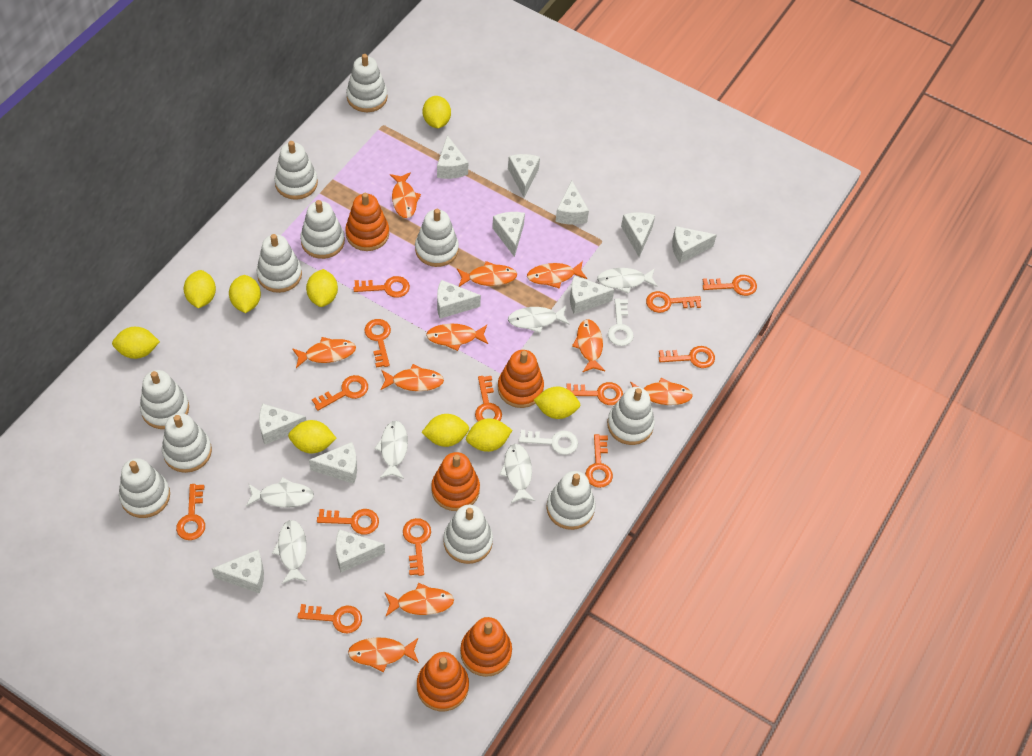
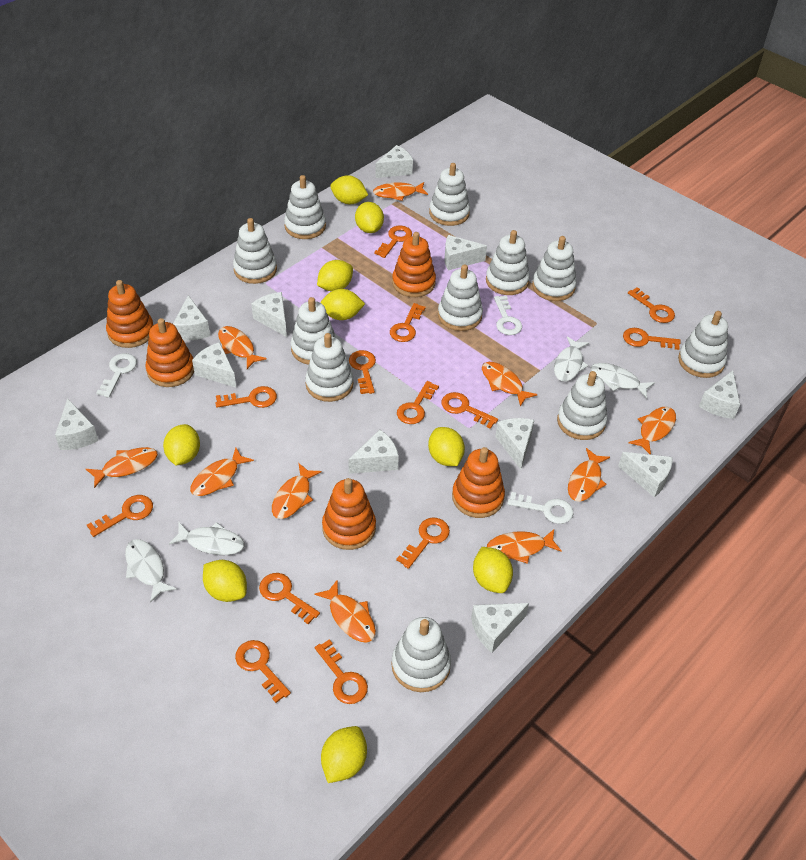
white cheese: [212,550,264,594] [259,404,306,445] [309,442,357,484] [336,529,385,573] [437,135,468,179] [437,280,481,319] [492,212,525,257] [508,154,540,197] [555,181,589,225] [570,276,615,314] [621,212,655,257] [672,226,717,263] = 12 -> [55,398,98,450] [173,295,210,341] [192,342,236,388] [251,292,287,337] [348,430,399,474] [375,145,413,178] [445,235,487,270] [471,603,529,653] [495,418,534,469] [618,452,673,498] [699,370,740,419] = 11
white fish: [246,477,314,508] [272,520,307,584] [374,421,408,479] [499,444,535,503] [508,306,570,333] [597,268,658,294] = 6 -> [125,539,177,603] [169,522,245,555] [554,336,589,382] [590,363,655,398] = 4
white key: [519,430,578,455] [608,298,634,346] = 2 -> [96,353,137,397] [494,296,522,335] [507,492,573,524] = 3

